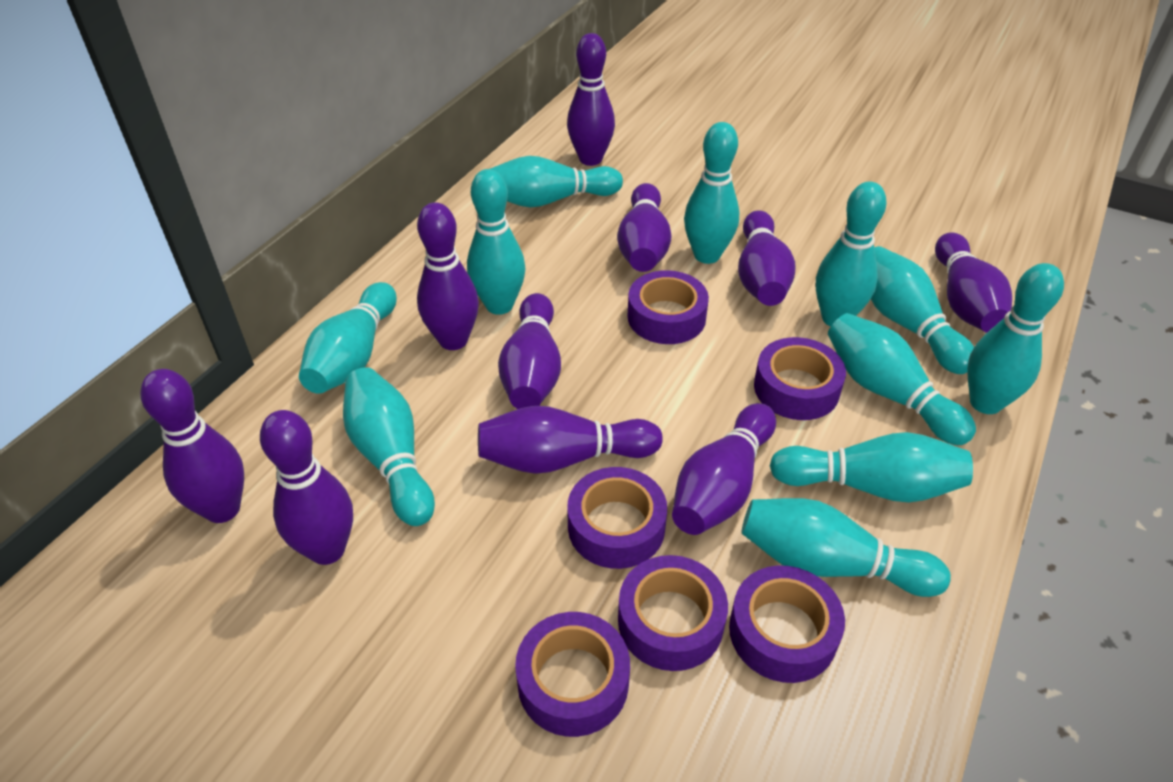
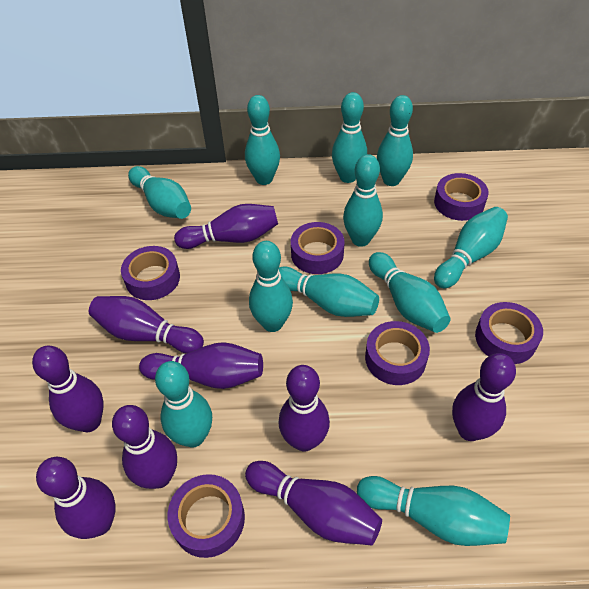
purple bowling pin: [140,369,244,523] [260,410,353,565] [417,202,479,350] [478,405,663,474] [498,293,561,409] [567,33,615,166] [617,183,671,272] [672,403,776,535] [738,210,796,306] [935,233,1012,333] = 10 -> [32,346,104,432] [36,457,116,539] [89,296,204,353] [112,405,177,489] [139,342,263,389] [174,204,278,249] [245,461,382,545] [279,365,330,452] [452,353,516,441] = 9

